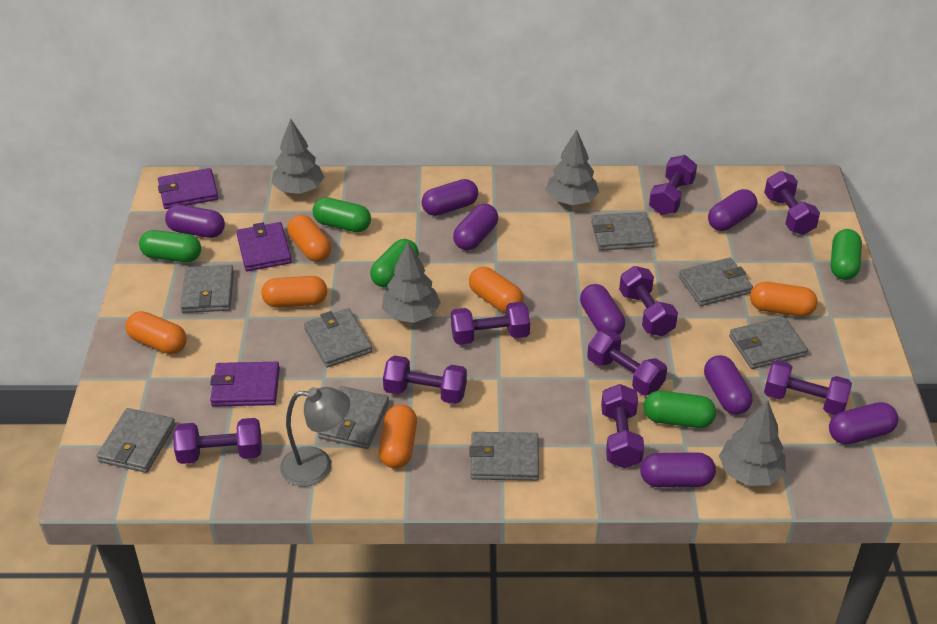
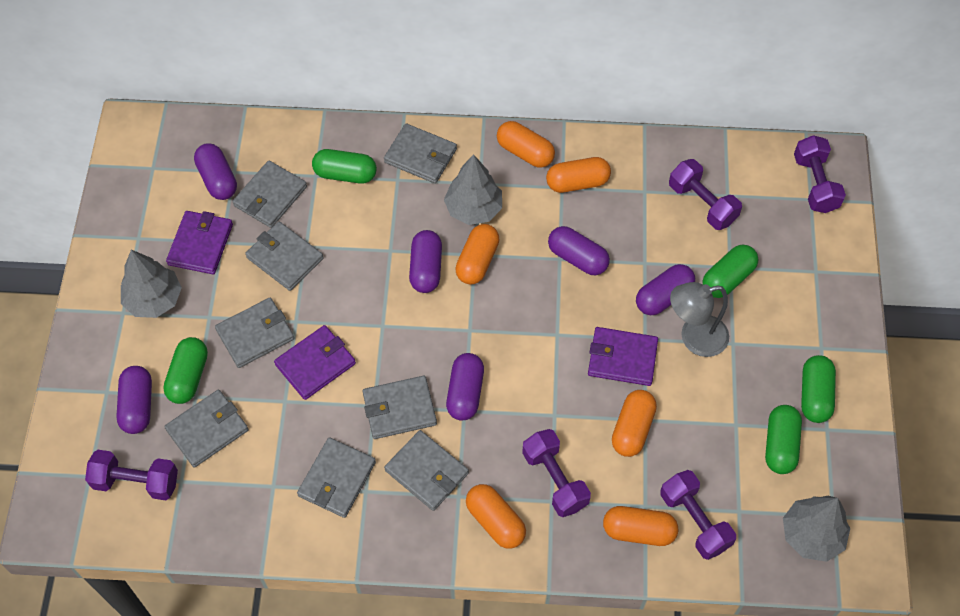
grey tree: [271,119,324,194] [382,242,441,323] [546,129,599,205] [719,400,786,486] = 4 -> [121,250,182,318] [444,154,502,225] [783,496,850,562] = 3
purple capsule: [165,205,225,238] [422,179,478,216] [453,204,498,250] [580,284,625,335] [640,452,716,487] [704,355,753,414] [708,189,757,231] [829,402,898,444] = 8 -> [116,366,152,434] [194,143,237,200] [409,230,442,293] [446,353,484,421] [548,226,610,275] [636,264,695,316] = 6
purple dumbbell: [174,418,262,464] [383,355,467,404] [451,302,530,345] [587,330,667,396] [601,384,644,468] [619,266,678,336] [649,155,697,215] [764,171,820,235] [764,360,852,415] = 9 -> [85,450,178,500] [522,429,591,517] [660,470,736,560] [669,159,742,230] [794,135,846,213] = 5

